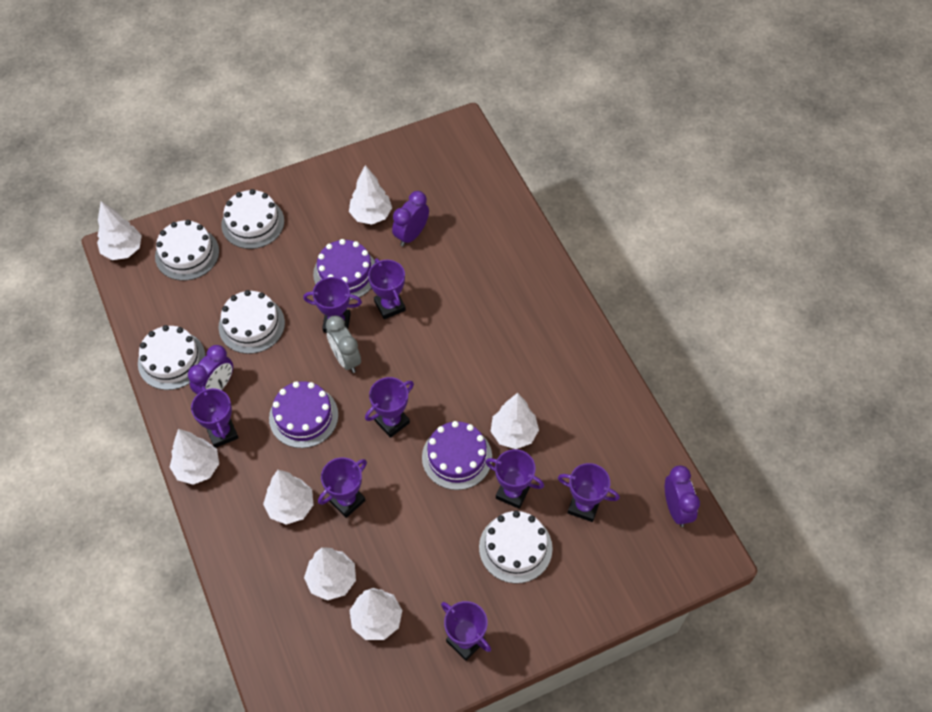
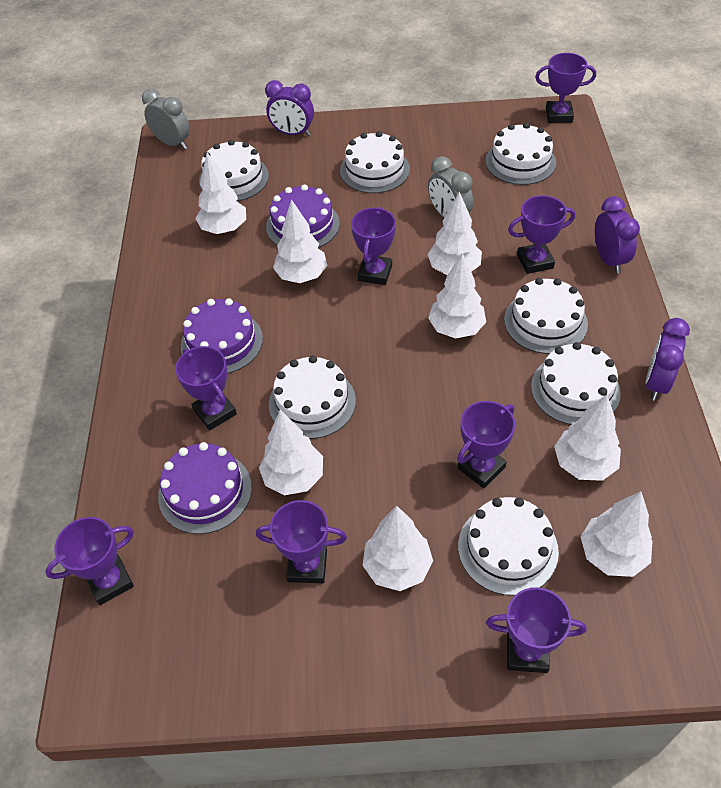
grey clock: [326,316,361,373] = 1 -> [142,88,190,149] [428,156,473,218] = 2
white cake: [138,325,206,390] [155,220,219,281] [218,290,285,354] [221,189,284,249] [479,511,553,584] = 5 -> [199,140,269,201] [269,356,356,439] [340,131,410,193] [458,497,559,596] [485,123,556,185] [504,278,588,354] [531,342,621,425] = 7
white tree: [97,201,142,260] [170,429,219,485] [263,470,314,524] [304,547,356,600] [349,165,392,225] [349,588,402,640] [491,393,539,449] = 7 -> [195,153,246,234] [259,410,323,495] [273,199,327,283] [363,506,433,591] [427,191,482,275] [428,253,486,339] [554,395,621,481] [581,491,653,577] = 8

